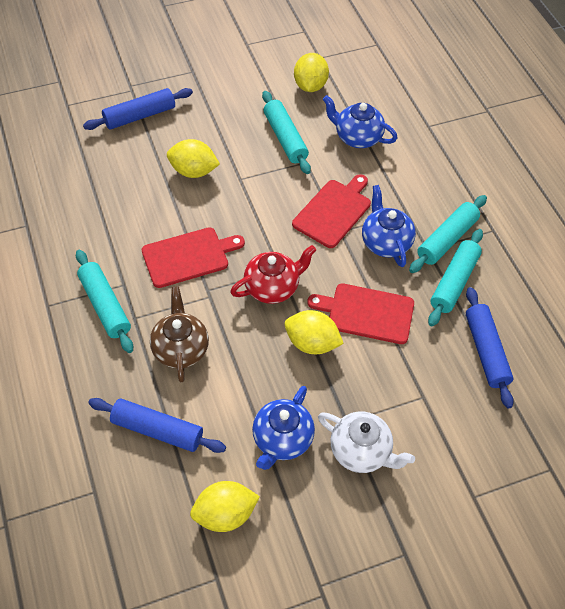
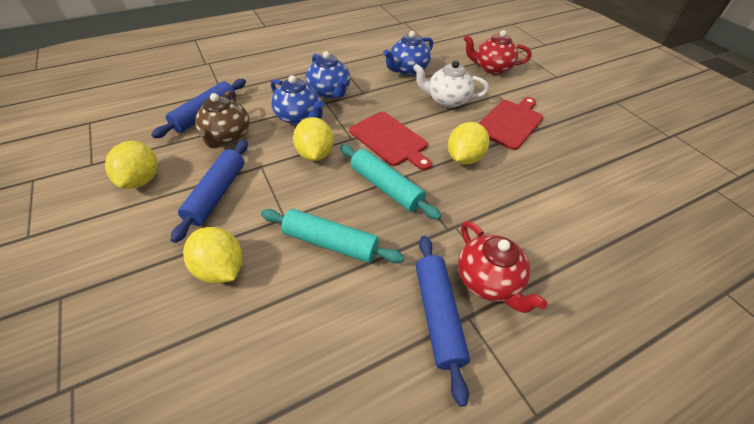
red cutting board: [142,227,245,288] [292,174,371,248] [307,283,414,344] = 3 -> [349,112,432,170] [479,97,543,150] = 2
red teapot: [230,245,316,304] = 1 -> [458,221,547,313] [464,30,532,75] = 2
turquoise rolling pin: [76,250,133,353] [262,91,311,174] [409,195,487,273] [428,229,483,327] = 4 -> [261,209,404,263] [340,144,441,220] = 2

